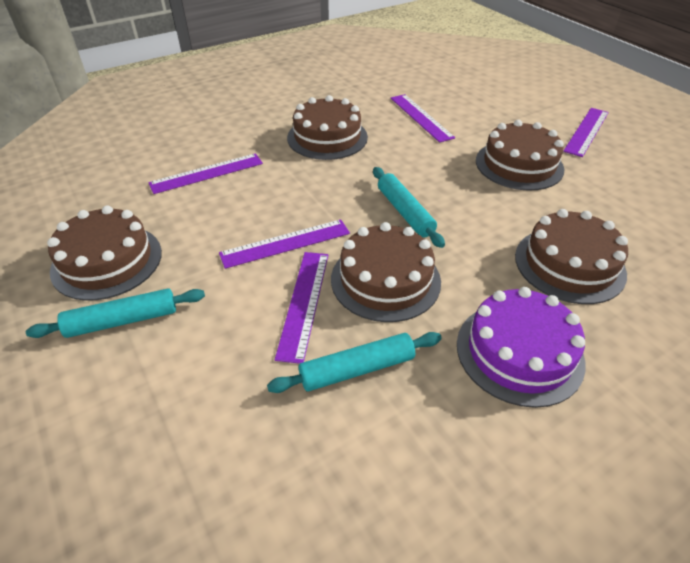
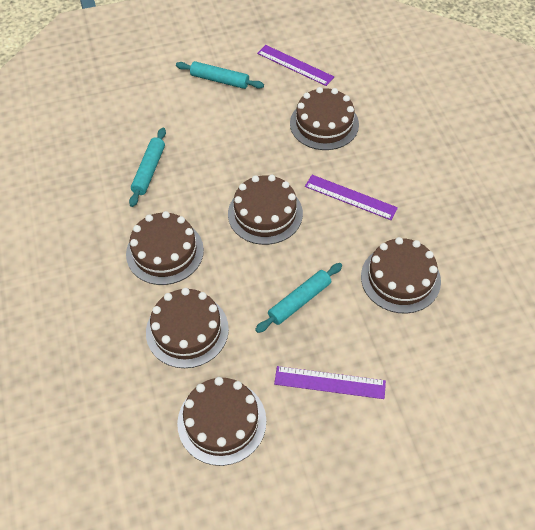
brown cake: [47,205,162,301] [287,95,368,160] [331,222,441,322] [476,120,564,191] [515,209,628,304] = 5 -> [126,211,204,285] [146,288,229,368] [177,377,266,466] [228,175,303,245] [290,87,359,150] [361,237,441,314] = 6
purple cake: [457,287,586,408] = 1 -> none = 0
purple ruler: [148,153,263,194] [219,219,350,269] [275,252,328,364] [391,94,455,143] [563,108,609,157] = 5 -> [257,45,334,86] [274,366,386,399] [305,175,398,220] = 3

